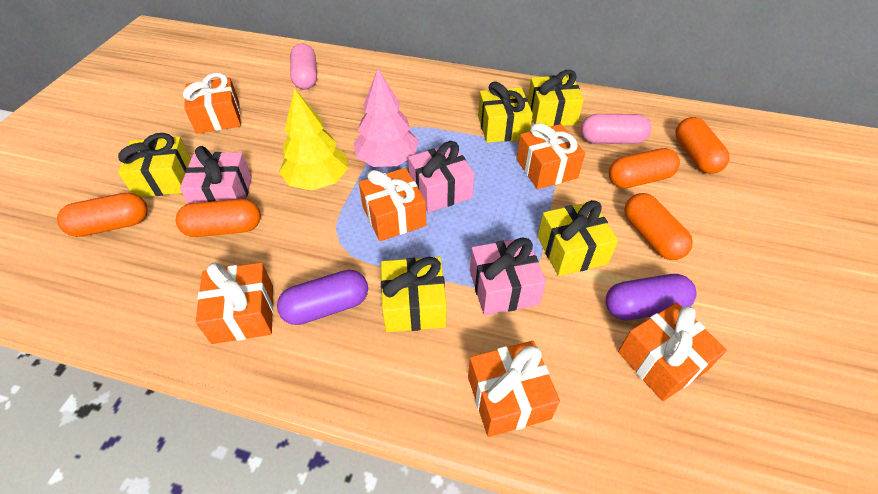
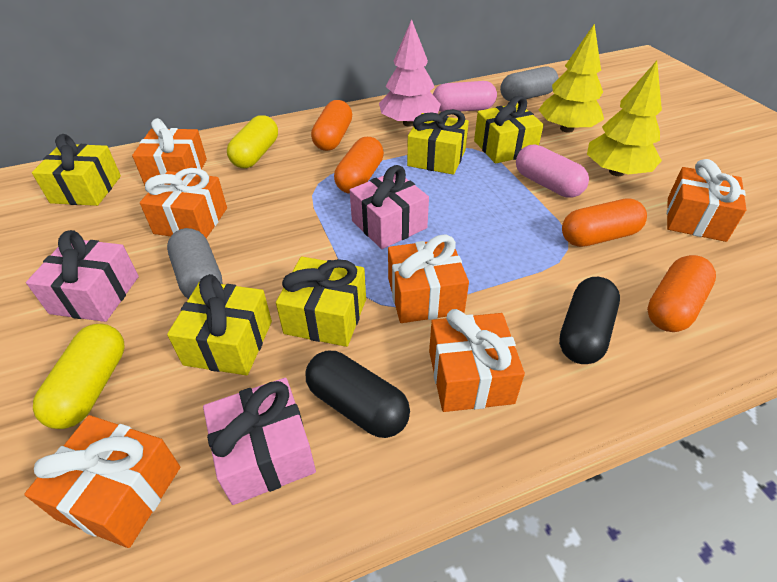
black capsule: none = 0 -> [306,351,410,438] [559,277,620,364] = 2
grey capsule: none = 0 -> [167,228,223,299] [500,66,559,101] = 2
orange capsule: [57,193,148,237] [176,199,261,237] [609,148,680,188] [624,193,693,260] [675,117,729,174] = 5 -> [311,100,352,151] [334,137,384,194] [562,198,647,247] [647,255,716,332] = 4
purple capsule: [277,270,368,325] [606,274,697,320] = 2 -> none = 0
yellow capsule: none = 0 -> [33,324,125,429] [227,115,278,168] = 2
yellow tree: [279,88,348,191] = 1 -> [539,23,604,133] [587,61,662,176] = 2

